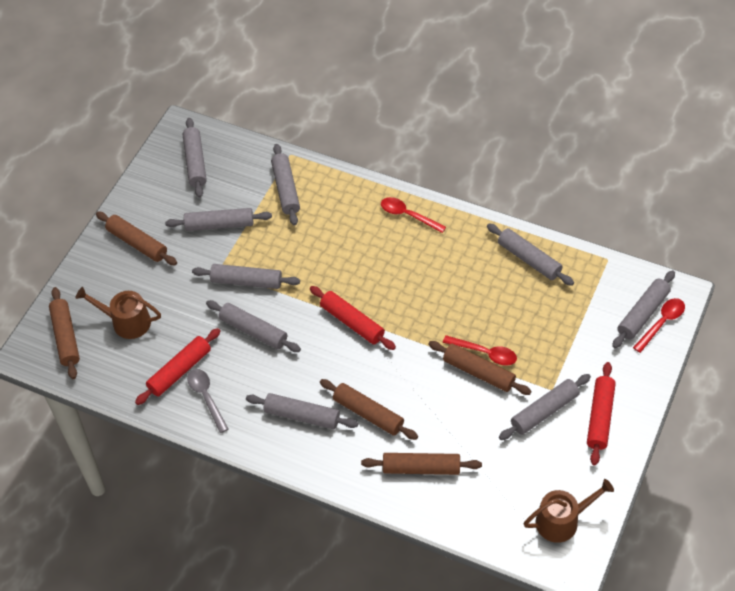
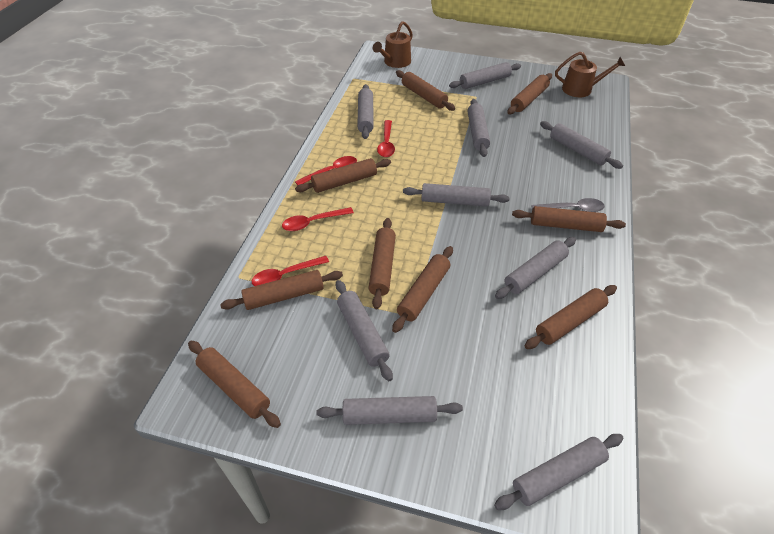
brown rolling pin: [49,287,80,379] [96,212,177,265] [320,379,418,440] [361,453,482,475] [428,341,532,395] = 5 -> [188,341,281,428] [220,270,343,310] [295,158,391,193] [368,218,396,309] [392,246,453,333] [396,70,455,111] [507,73,552,114] [512,206,626,232] [525,285,617,349] = 9
red rolling pin: [135,328,221,405] [310,286,396,350] [587,362,616,465] = 3 -> none = 0
red spoon: [381,197,446,233] [443,335,517,365] [633,298,685,353] = 3 -> [252,256,329,286] [282,207,354,231] [295,156,357,186] [377,120,395,157] = 4

